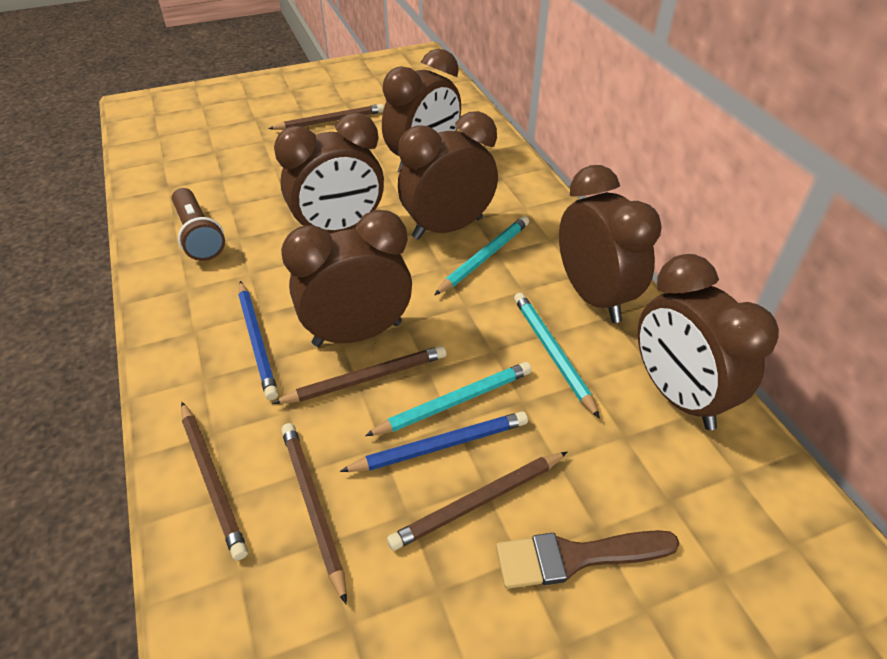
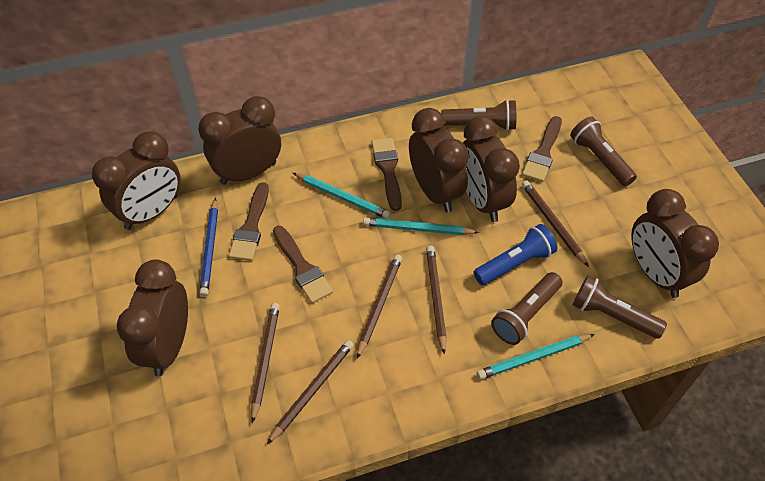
blue flashlight: none = 0 -> [474,224,557,285] = 1
blue pencil: [238,281,278,400] [340,411,528,472] = 2 -> [199,198,218,297] = 1
brown brush: [496,530,680,589] = 1 -> [229,182,269,261] [273,226,333,303] [372,138,402,211] [522,116,562,182] = 4
brown flashlight: [172,188,225,261] = 1 -> [441,100,516,131] [491,272,563,345] [570,117,637,186] [573,276,667,339] = 4

